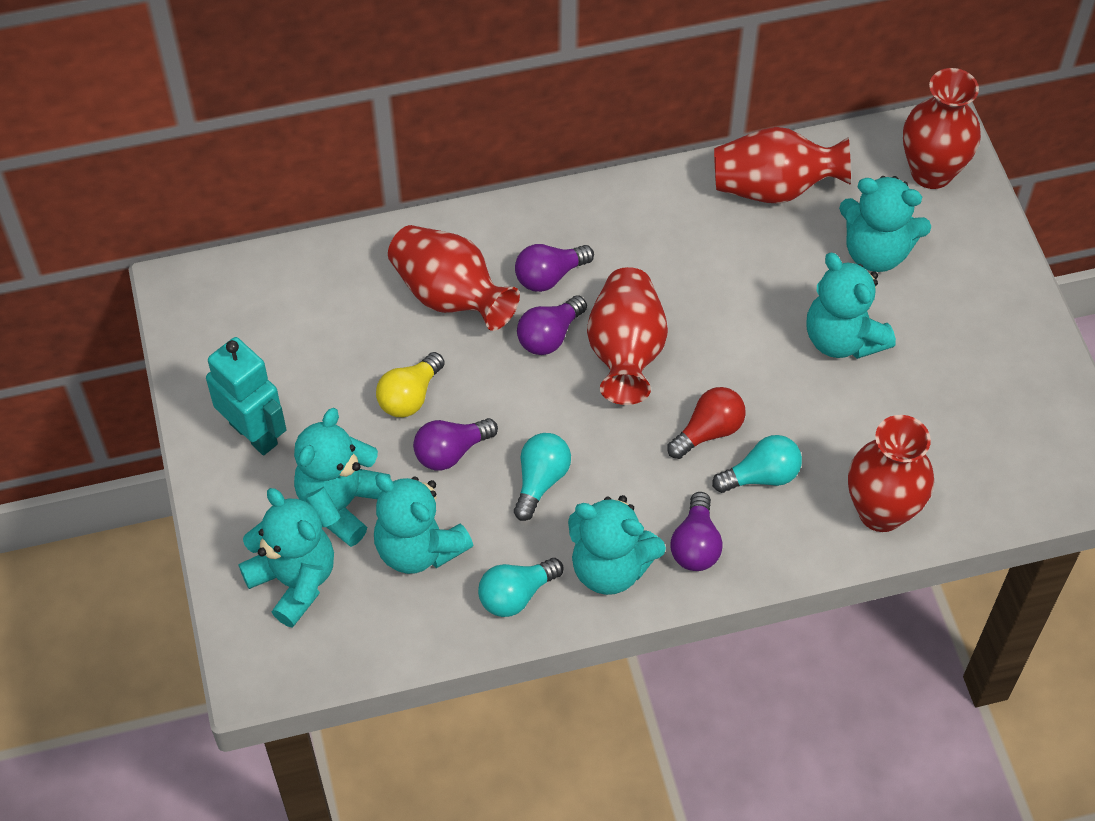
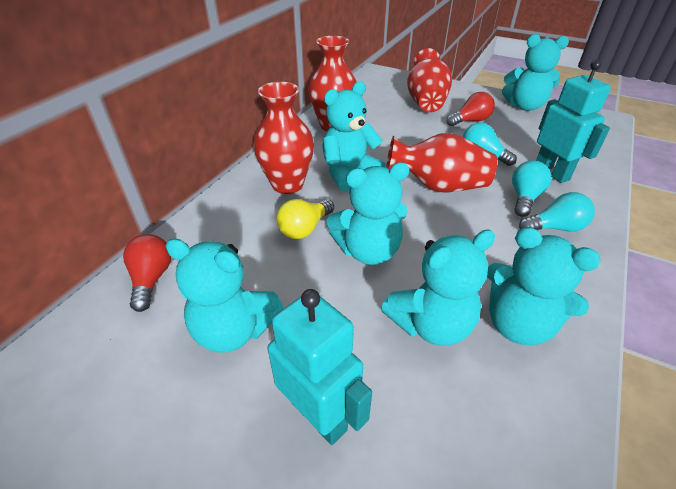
purple light bulb: [413,418,498,471] [515,244,594,292] [517,295,587,355] [671,492,723,571] = 4 -> none = 0
red light bulb: [667,387,746,459] = 1 -> [123,234,171,312] [447,92,495,126] = 2
red vase: [388,225,520,331] [587,267,668,405] [714,127,851,204] [848,415,934,532] [903,68,981,189] = 5 -> [253,82,314,194] [308,36,356,131] [386,133,497,193] [407,48,452,112] = 4
turquoise robot: [206,337,286,455] = 1 -> [268,289,372,445] [536,60,611,183] = 2

